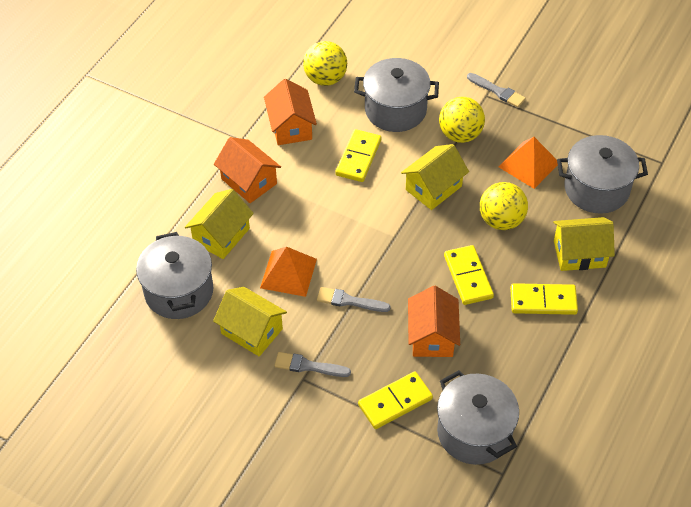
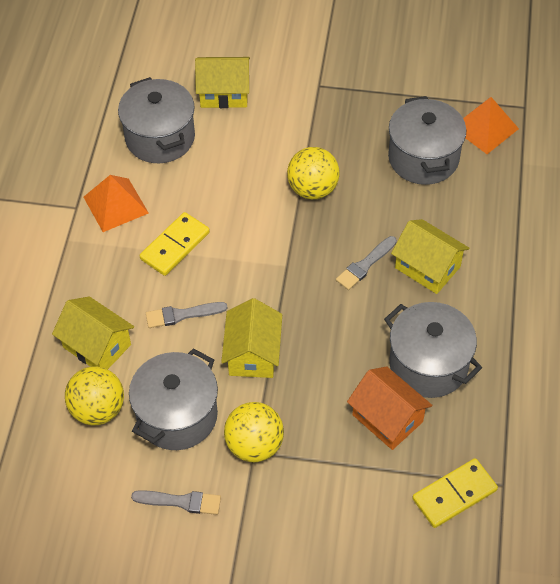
orange house: [214,137,281,203] [264,79,317,145] [408,286,460,357] = 3 -> [347,366,433,450] = 1
yellow domino: [336,129,381,182] [358,372,433,429] [444,245,494,305] [510,283,578,315] = 4 -> [140,212,210,276] [412,458,498,528] = 2

